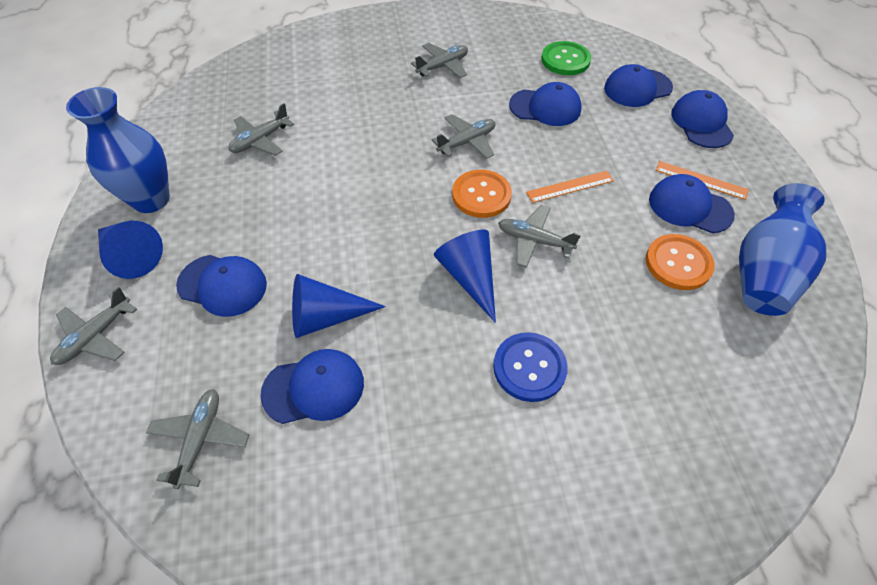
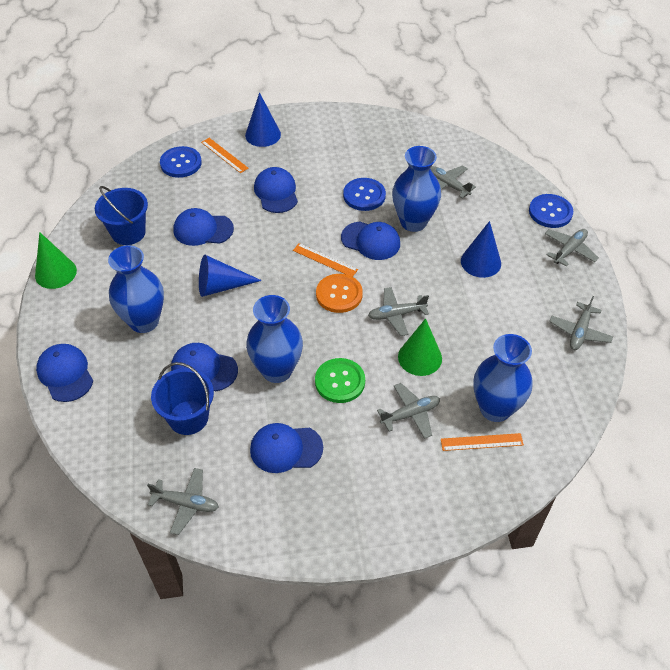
blue bucket: none = 0 -> [95,186,148,245] [151,362,214,435] = 2
blue button: [493,332,568,402] = 1 -> [160,146,202,178] [343,178,386,211] [529,194,573,228] = 3
blue vase: [66,87,170,213] [739,183,826,316] = 2 -> [108,245,164,333] [246,295,303,383] [392,146,441,232] [473,334,533,422] = 4
green cone: none = 0 -> [35,232,77,289] [398,318,442,376] = 2
orange button: [452,170,512,218] [646,234,715,290] = 2 -> [316,274,363,313] = 1
orange ruler: [526,171,614,203] [656,161,749,200] = 2 -> [201,138,249,173] [293,243,358,277] [441,433,524,451] = 3

